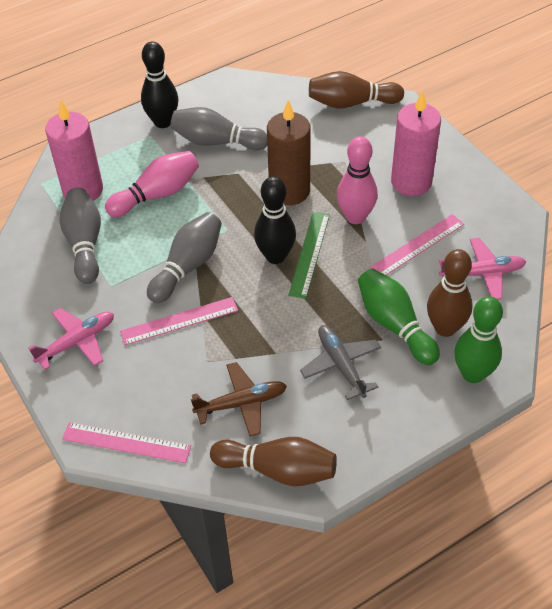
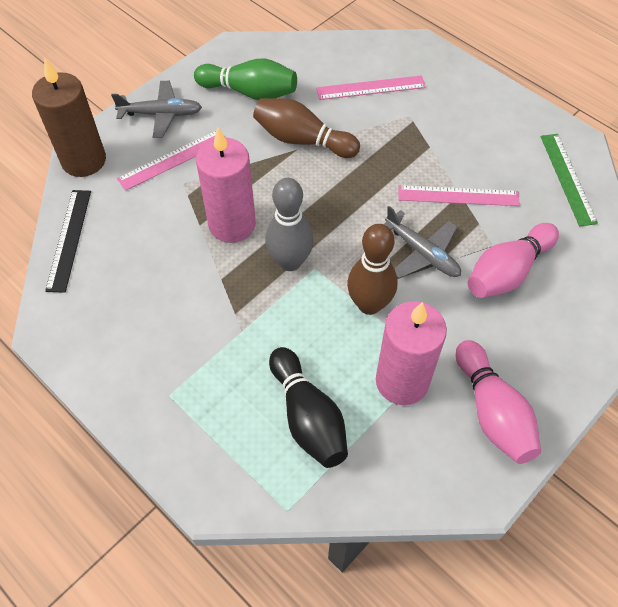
black bowling pin: [141,42,178,128] [254,176,296,264] = 2 -> [269,347,348,468] = 1
black ruler: none = 0 -> [45,190,91,293] = 1
brown bowling pin: [210,437,337,486] [309,71,404,108] [427,249,473,337] = 3 -> [253,98,360,158] [347,224,397,315] = 2
brown plane: [191,362,287,436] = 1 -> none = 0
green bowling pin: [358,269,440,365] [455,296,503,383] = 2 -> [194,58,297,100] = 1
grey bowling pin: [59,188,101,284] [147,212,222,303] [170,107,267,151] = 3 -> [265,178,314,271] = 1
grey plane: [300,325,381,400] = 1 -> [111,81,202,138] [384,206,461,278] = 2
pink plane: [28,308,114,370] [439,238,526,300] = 2 -> none = 0

